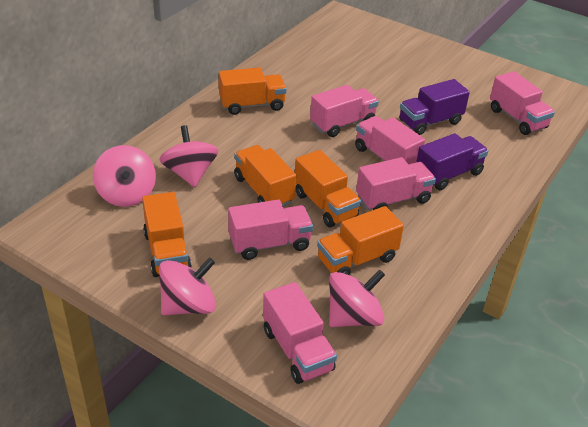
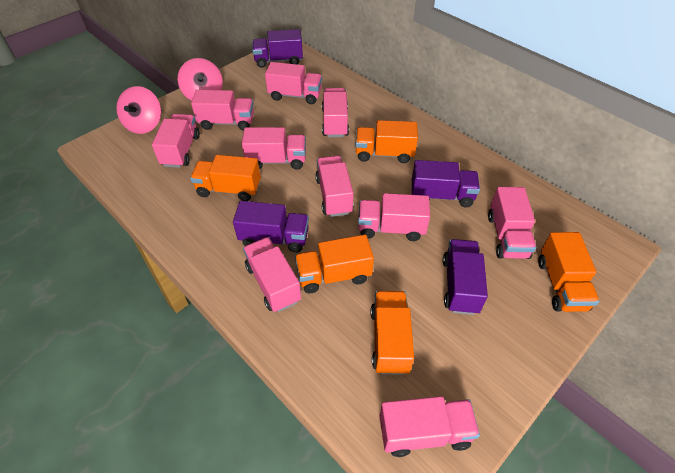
pink spinning top: [93,145,156,207] [159,125,218,187] [159,258,216,316] [329,269,385,327] = 4 -> [116,86,161,134] [178,58,223,101] = 2
pink truck: [228,200,313,260] [263,282,337,384] [310,85,379,137] [355,116,425,164] [356,157,436,210] [490,71,555,135] = 6 -> [152,114,200,168] [191,90,254,131] [242,127,306,170] [243,237,301,312] [265,62,322,104] [315,156,354,217] [322,88,349,137] [358,193,430,241] [379,396,480,457] [488,187,536,259] = 10
purple truck: [399,79,470,135] [416,133,488,190] = 2 -> [233,201,309,253] [252,29,303,68] [412,160,480,207] [443,239,488,315] = 4

